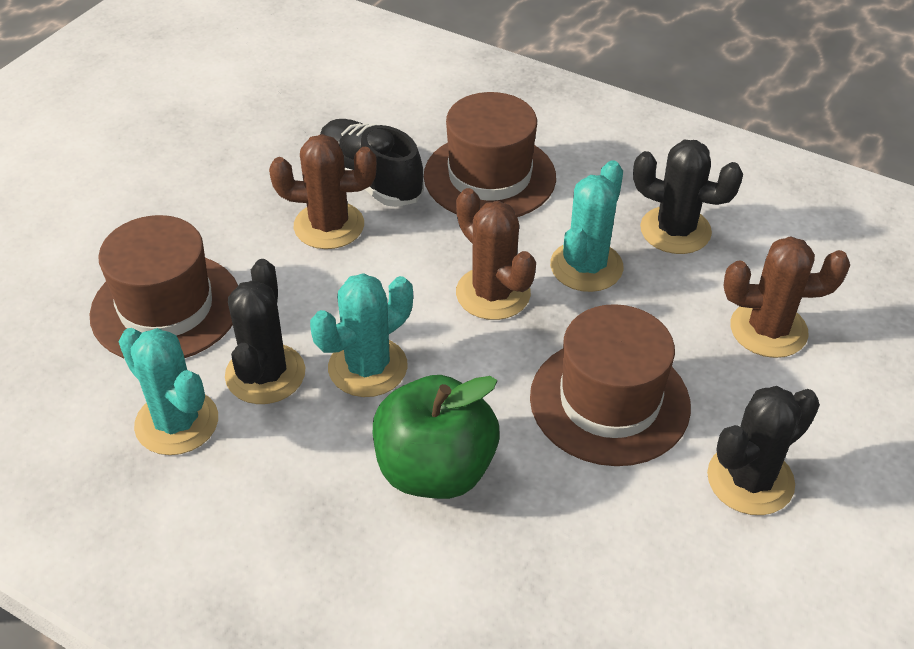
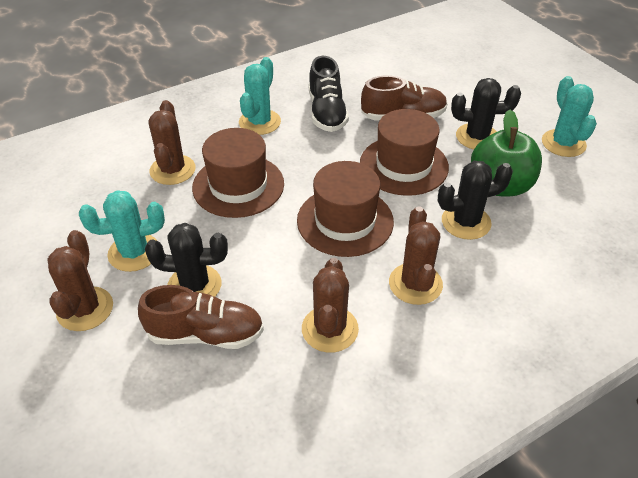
brown cactus: [269,134,377,249] [456,188,536,320] [723,236,850,358] = 3 -> [47,230,113,331] [149,100,196,185] [302,258,359,353] [389,207,443,305] = 4
brown shoe: none = 0 -> [138,285,264,349] [361,75,448,121] = 2

